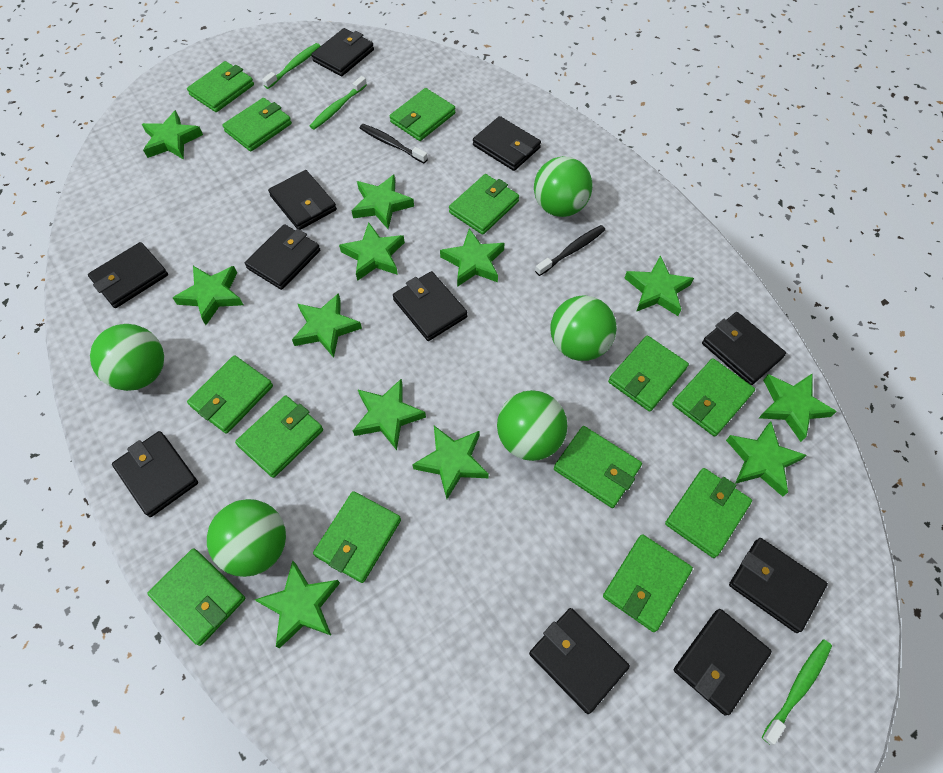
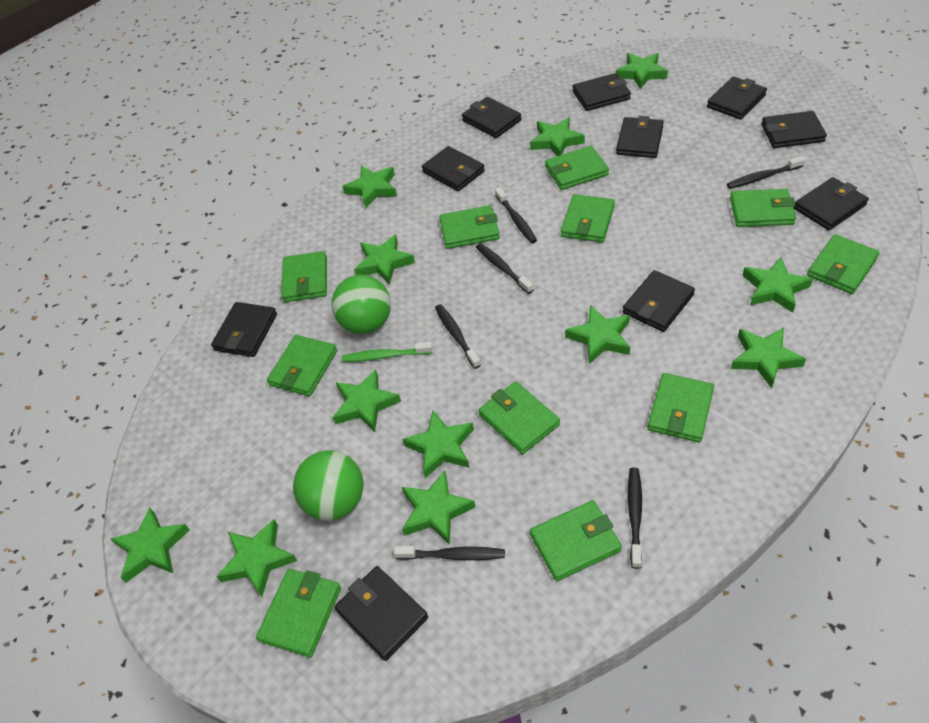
black toothbrush: [360,124,428,163] [535,225,605,276] = 2 -> [394,546,505,560] [435,304,481,369] [476,243,534,294] [495,187,537,244] [628,467,642,569] [727,156,805,189] = 6
black wallet: [88,242,168,308] [112,431,198,517] [245,224,320,290] [268,170,337,230] [311,28,374,76] [393,271,467,341] [473,116,541,171] [529,608,630,714] [674,609,772,716] [702,312,786,385] [729,538,828,633] = 11 -> [211,302,277,357] [334,566,428,661] [422,146,485,191] [462,97,522,138] [572,73,631,111] [616,116,664,158] [623,270,695,332] [707,76,767,120] [761,111,827,148] [794,177,869,230] = 10
green ball: [90,324,164,391] [207,499,286,577] [497,390,568,461] [534,156,593,217] [550,295,617,361] = 5 -> [293,450,364,521] [331,275,391,334] = 2
green toothbrush: [262,43,320,89] [310,76,367,130] [762,639,832,745] = 3 -> [342,342,433,362] = 1
green wallet: [147,549,245,646] [187,61,254,112] [187,355,273,434] [222,98,292,152] [235,396,323,478] [313,491,401,583] [390,88,455,141] [449,174,519,235] [554,426,642,508] [603,534,693,632] [608,336,689,412] [665,468,752,558] [672,358,755,437] = 13 -> [256,569,341,658] [267,335,337,396] [281,251,327,302] [439,205,500,249] [478,381,560,454] [530,500,622,581] [545,146,609,190] [561,194,615,243] [647,373,714,443] [730,189,796,227] [807,234,880,294] = 11

